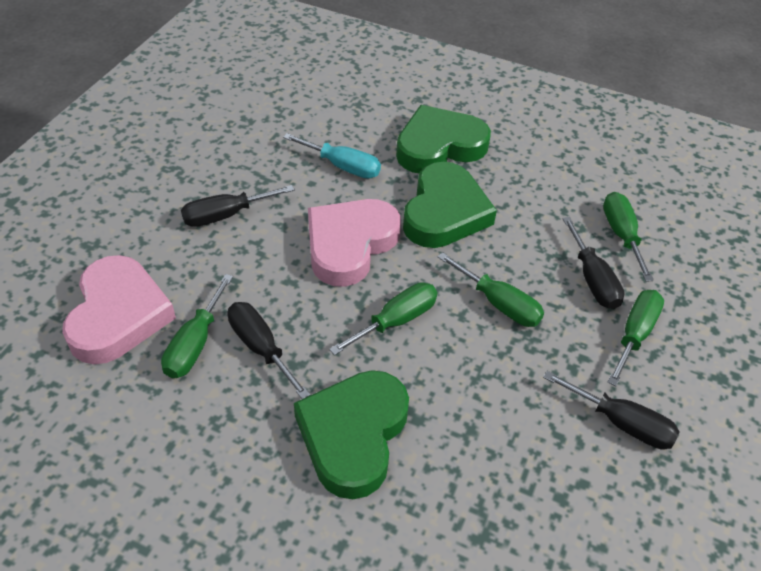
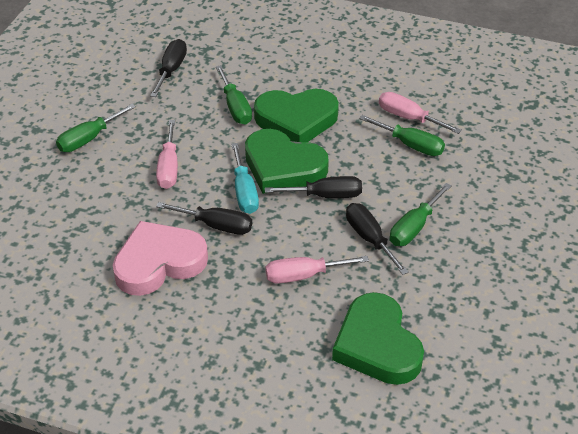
green screwdriver: [161,274,233,378] [329,282,437,355] [438,252,544,327] [603,192,654,282] [607,290,664,386] = 5 -> [56,104,136,152] [216,65,252,125] [359,115,445,156] [390,183,452,246] = 4
pink heart: [62,255,176,364] [308,199,401,287] = 2 -> [113,221,208,296] = 1
pink screwdriver: none = 0 -> [156,120,178,189] [266,256,369,284] [379,92,462,134] = 3

